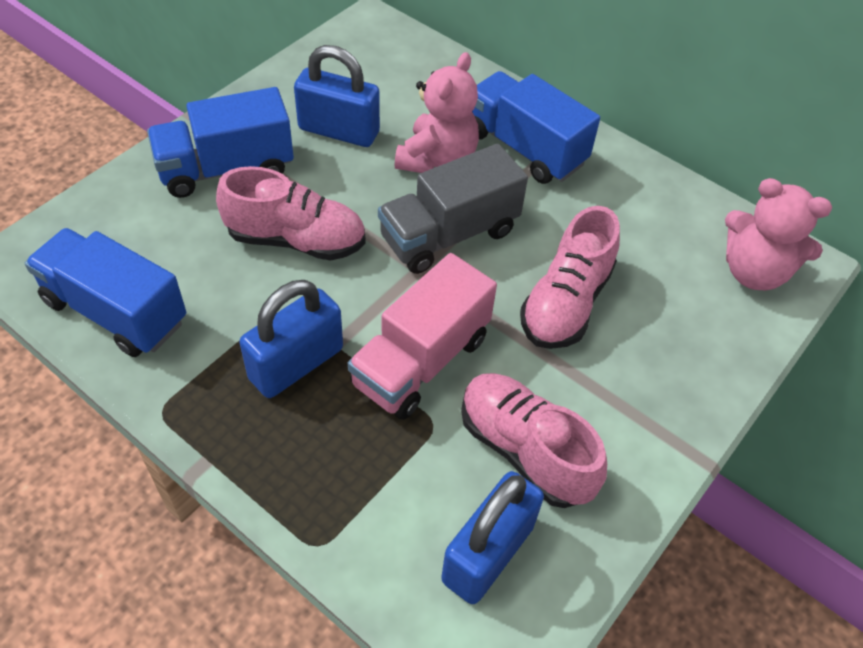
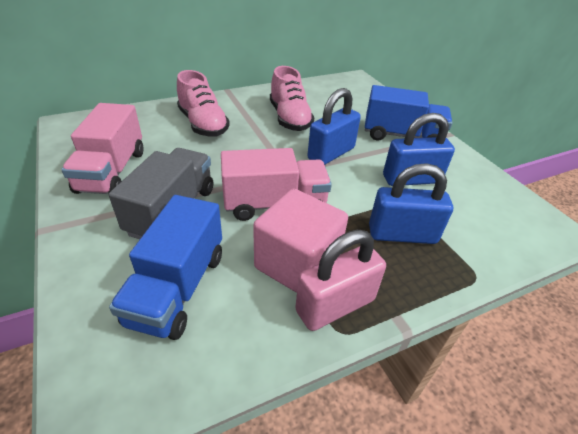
blue truck: [25,228,186,357] [147,87,294,198] [472,71,600,184] = 3 -> [109,195,222,340] [365,85,452,140] = 2
pink cube: none = 0 -> [253,189,348,293] = 1
pink padlock: none = 0 -> [295,230,386,331] = 1
pink shoe: [216,166,366,261] [461,373,607,508] [520,206,620,349] = 3 -> [177,70,230,137] [270,66,314,131] = 2
pink teddy bear: [395,52,479,173] [725,178,832,290] = 2 -> none = 0
pink truck: [348,253,497,420] = 1 -> [61,103,143,194] [221,148,332,221] = 2

